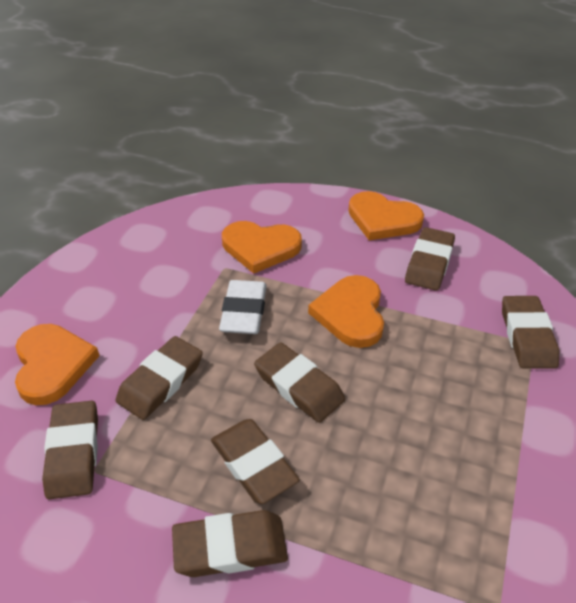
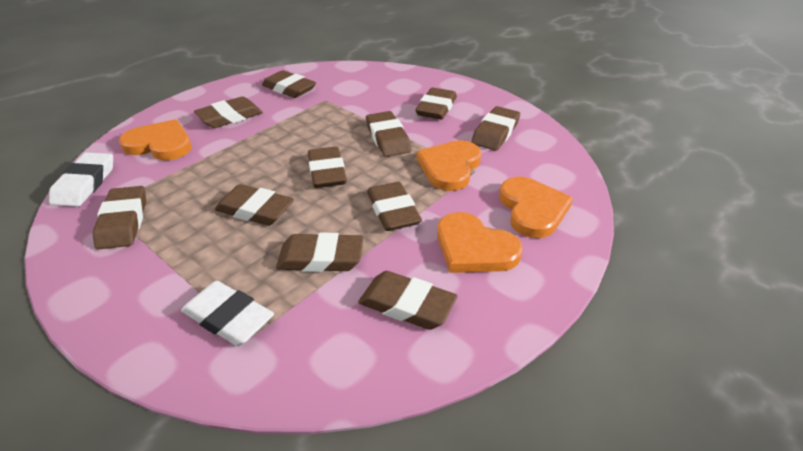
brown eraser: [42,401,98,499] [115,336,203,420] [172,510,288,577] [211,419,300,504] [254,342,345,423] [405,227,455,291] [502,296,559,369] = 7 -> [93,186,146,249] [194,96,263,128] [214,184,294,226] [262,70,316,98] [276,232,363,272] [308,147,347,188] [358,271,457,330] [366,111,411,157] [367,182,422,231] [415,87,457,120] [471,106,520,151] = 11
white eraser: [219,280,267,334] = 1 -> [49,152,113,207] [181,281,274,346] = 2

